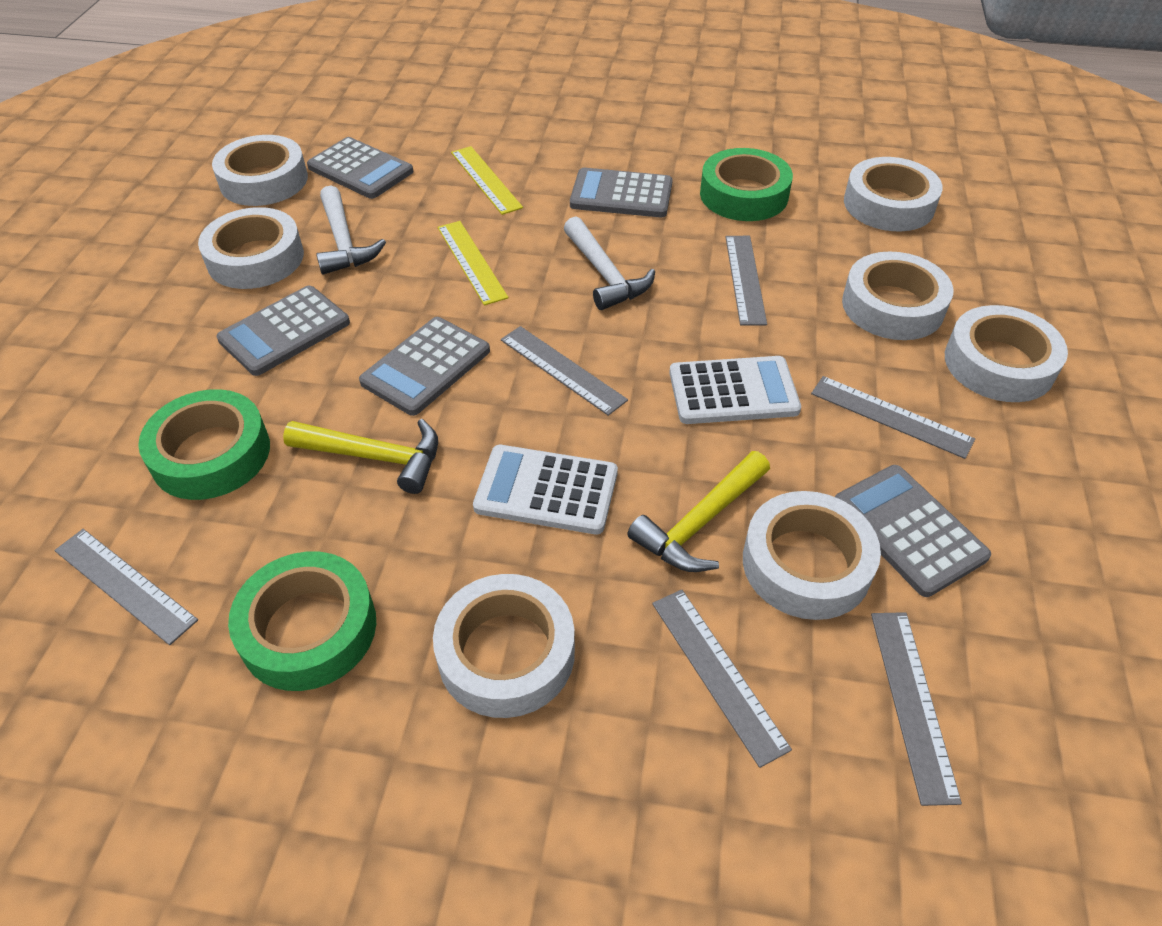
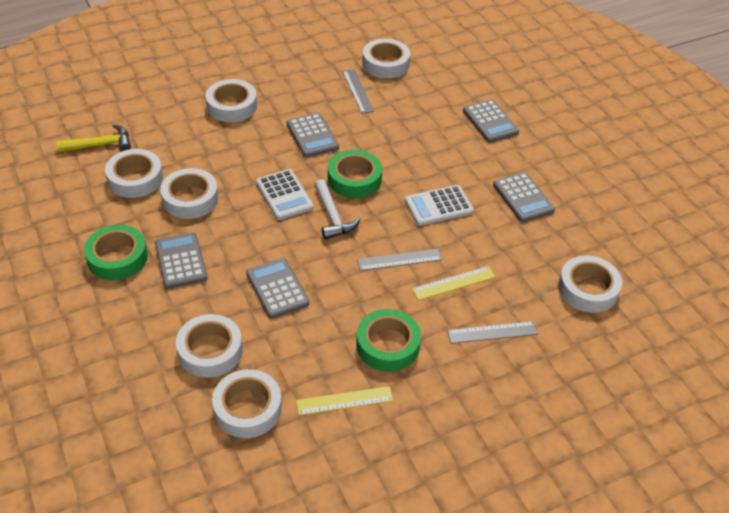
grey ruler: [54,529,198,645] [501,326,628,416] [652,589,792,768] [726,236,767,325] [811,376,975,459] [871,612,962,806] = 6 -> [343,69,374,114] [357,249,442,271] [447,321,538,344] = 3
white hammer: [316,186,386,275] [564,216,655,310] = 2 -> [314,179,361,240] = 1
yellow hammer: [283,419,438,494] [627,451,770,572] = 2 -> [56,124,131,153] = 1

